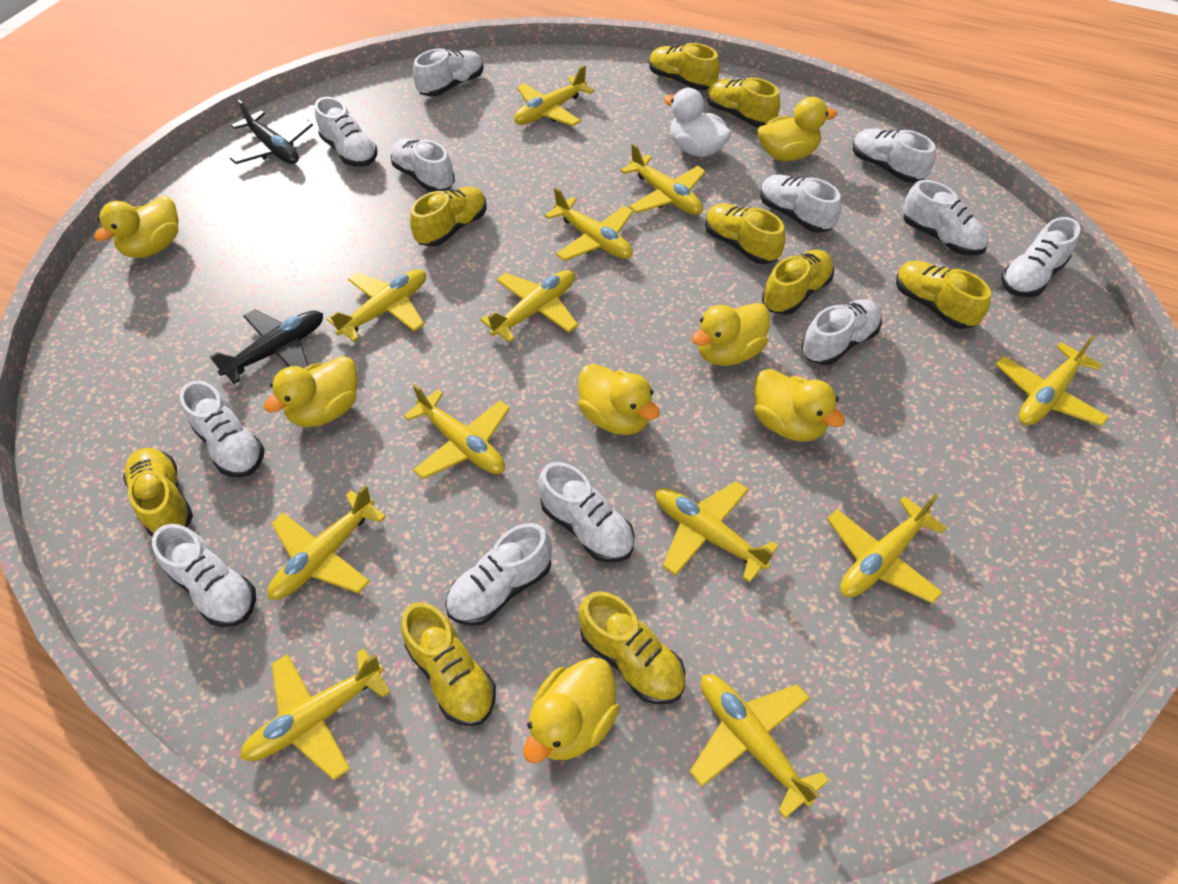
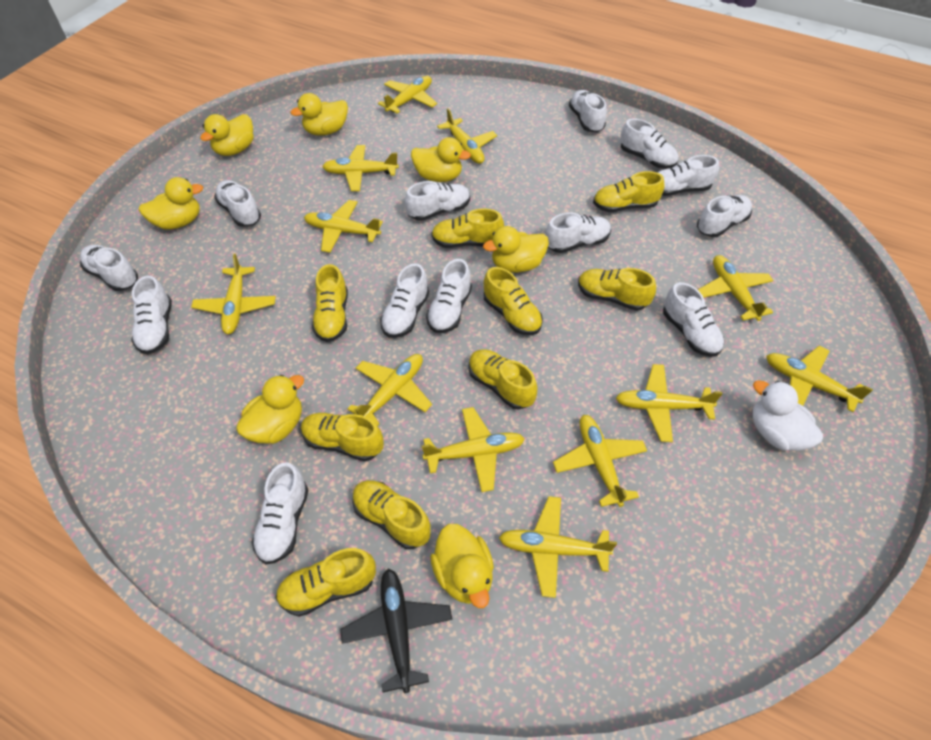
black plane: [209,309,323,384] [230,100,313,164] = 2 -> [340,569,452,693] = 1
white shoe: [152,524,256,627] [180,381,265,477] [315,97,378,167] [391,138,455,192] [413,48,484,97] [445,523,552,626] [538,462,635,562] [760,174,841,233] [801,299,882,365] [853,129,936,183] [903,180,989,255] [1001,217,1081,297] = 12 -> [80,245,138,291] [131,276,172,355] [214,180,261,227] [252,462,309,564] [380,263,429,338] [405,181,470,221] [426,259,472,333] [545,212,611,253] [569,90,607,132] [620,118,679,169] [657,155,719,196] [663,282,724,357] [697,195,752,237] = 13

